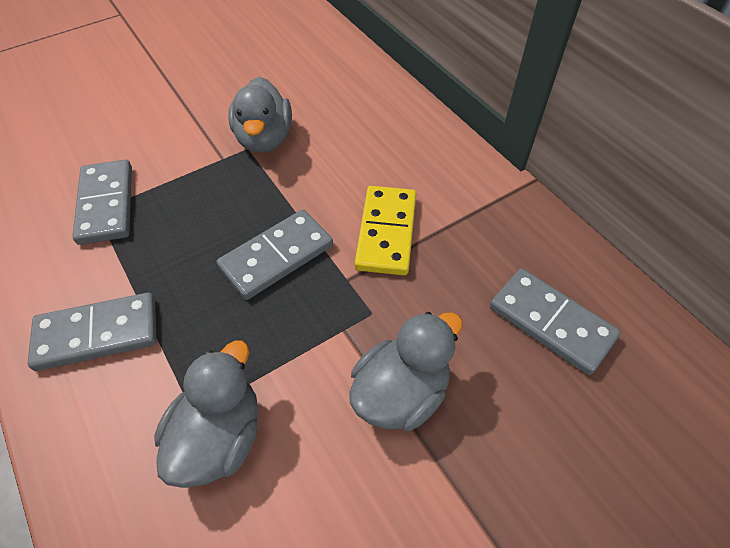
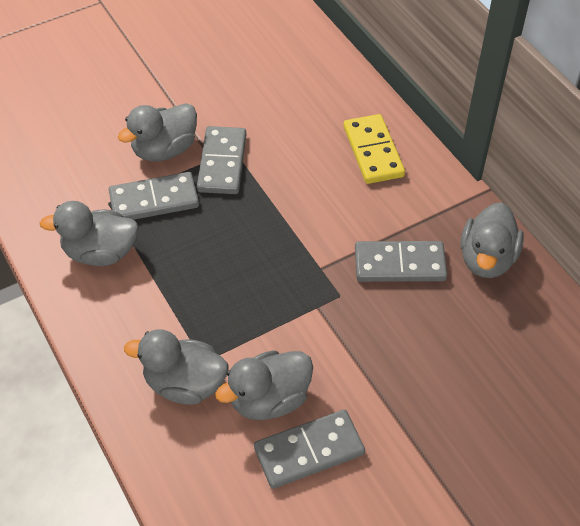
grey duck: [154,340,258,488] [228,77,292,153] [350,312,463,431] = 3 -> [40,201,139,266] [118,103,197,162] [124,329,229,405] [215,350,313,420] [461,203,524,278] = 5

